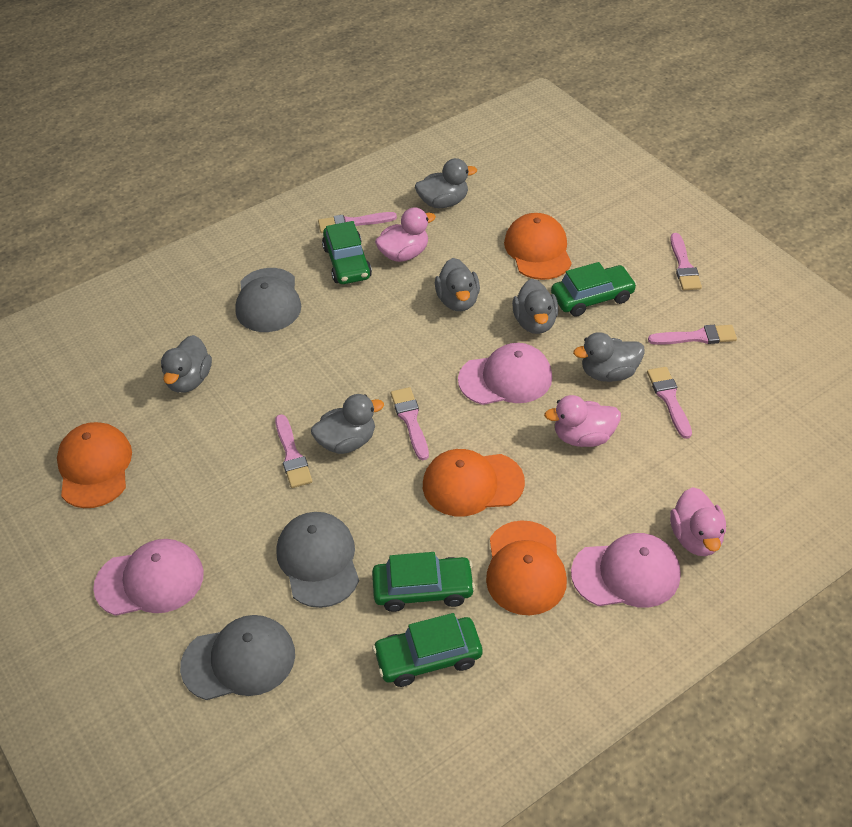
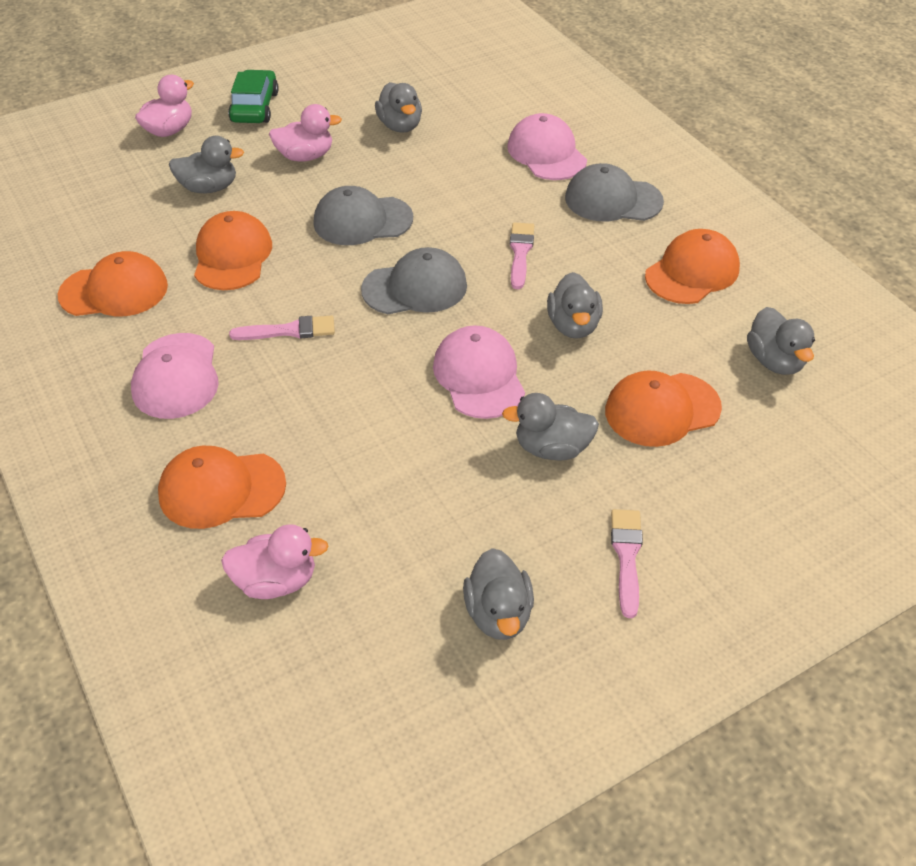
green car: [322,221,372,284] [372,552,475,612] [372,613,482,687] [551,262,637,317] = 4 -> [228,70,279,123] = 1
orange cap: [57,422,132,508] [423,449,525,516] [486,520,567,615] [504,213,572,280] = 4 -> [58,251,168,316] [158,446,286,529] [194,211,272,290] [605,370,722,447] [645,229,740,304] = 5
pink brush: [275,414,312,488] [318,212,397,233] [391,387,429,460] [647,367,692,439] [648,325,737,345] [670,233,702,290] = 6 -> [229,315,335,340] [510,222,534,289] [611,509,643,618] = 3

